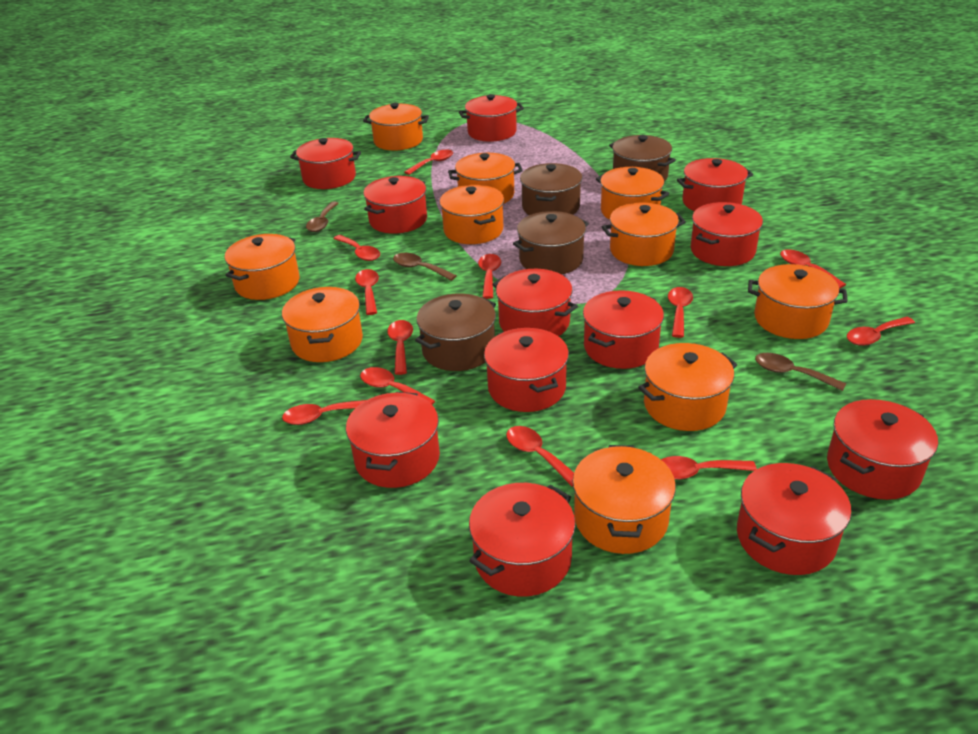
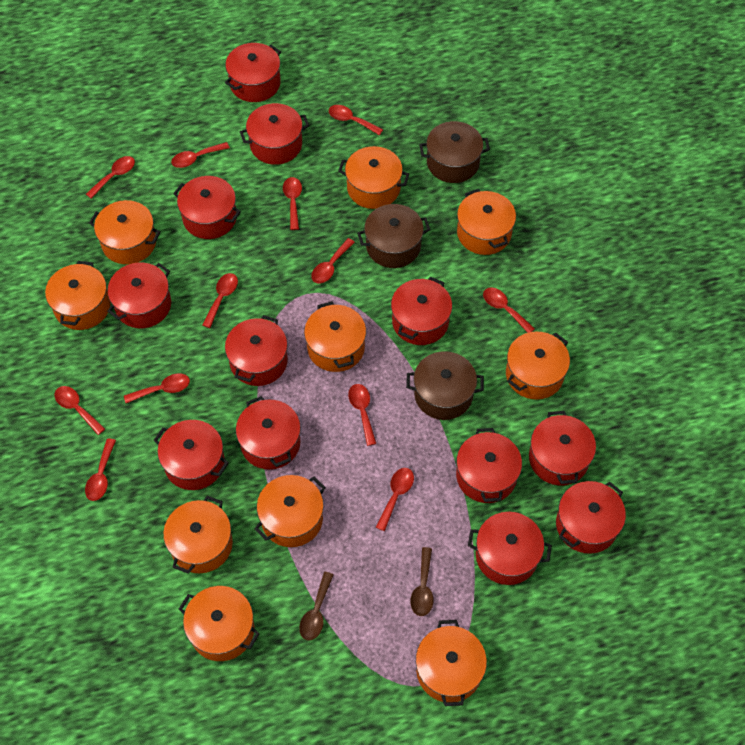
brown pot: [415,293,496,371] [513,211,589,275] [520,163,582,215] [609,135,676,182] = 4 -> [357,204,431,268] [406,351,484,420] [419,121,490,183] = 3
brown spoon: [306,202,339,232] [393,253,457,281] [755,353,846,391] = 3 -> [299,572,334,640] [410,547,434,616] = 2

